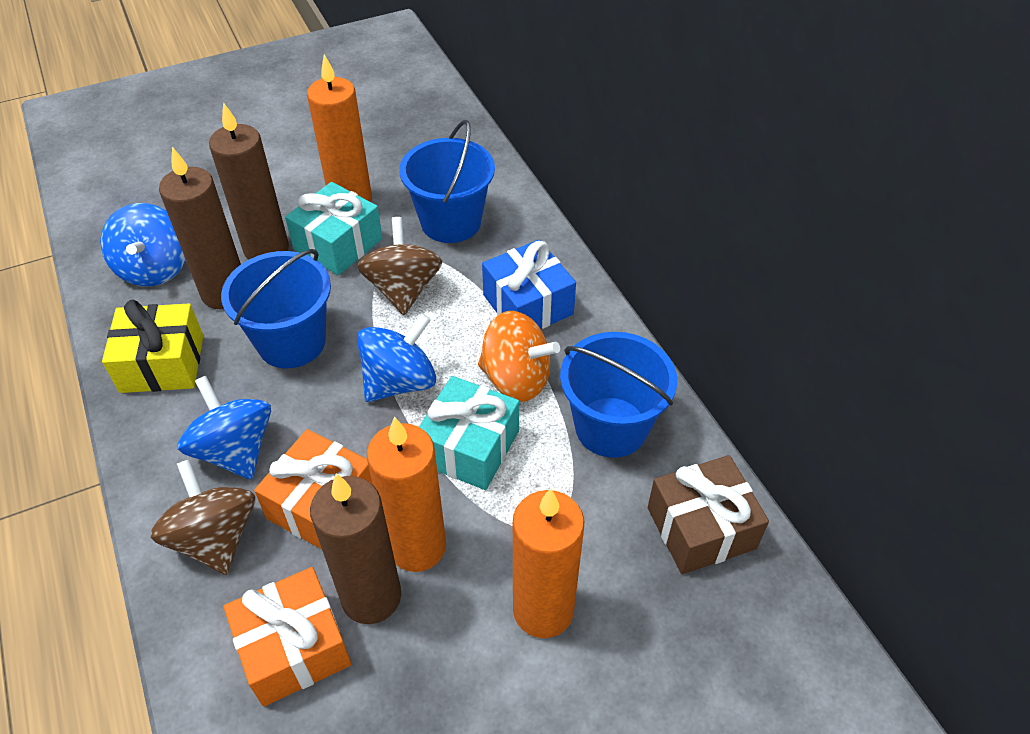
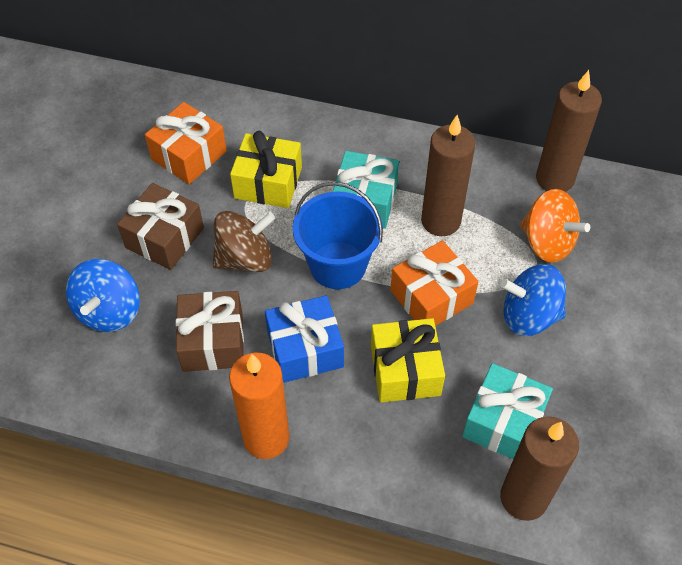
blue bucket: [221,249,331,368] [399,120,495,243] [560,332,677,458] = 3 -> [293,182,383,289] = 1
blue spinning top: [100,203,186,286] [178,376,271,480] [357,313,436,402] = 3 -> [66,259,140,332] [500,264,566,336] = 2
brown gift: [648,455,769,574] = 1 -> [117,183,204,270] [176,291,244,372] = 2
brown spinning top: [151,459,255,575] [357,217,443,315] = 2 -> [213,211,276,272] = 1
orange candle: [307,54,372,202] [367,417,446,572] [513,488,584,638] = 3 -> [229,353,289,459] = 1
yellow gift: [102,300,203,393] = 1 -> [230,131,302,208] [371,318,445,402] = 2

